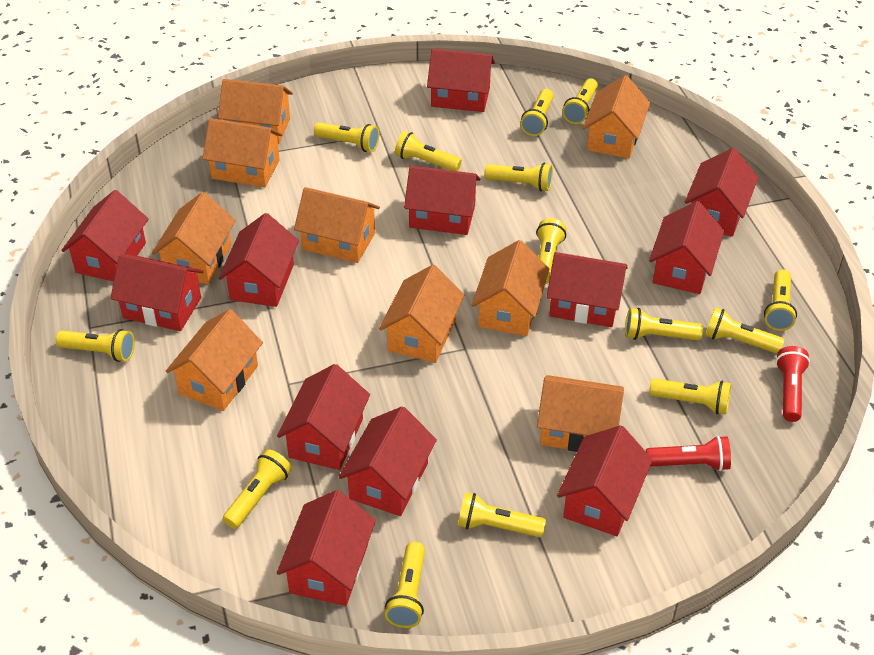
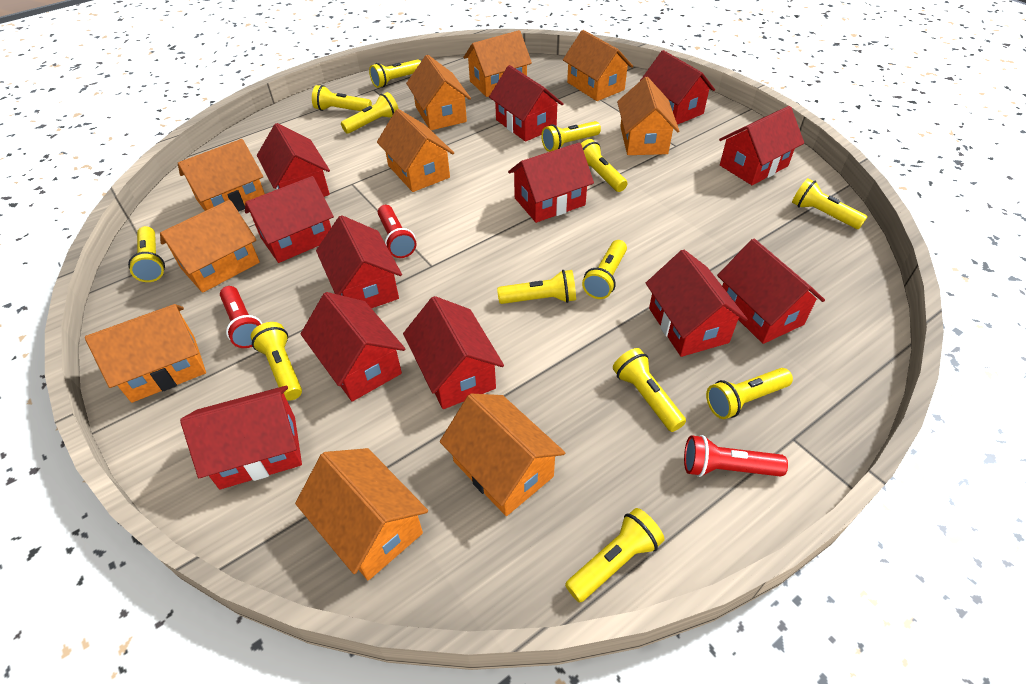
orange house: [152,192,236,284] [165,309,263,411] [202,118,282,187] [218,79,293,144] [294,187,380,263] [379,265,464,363] [472,240,549,336] [537,375,624,452] [583,75,650,159] = 9 -> [85,304,206,403] [160,200,260,293] [178,139,265,212] [295,448,428,580] [377,109,454,192] [406,55,471,130] [440,393,565,516] [464,30,532,97] [563,30,633,101] [617,77,679,155] = 10
red flashlight: [646,436,731,471] [776,346,810,422] = 2 -> [220,286,262,348] [378,205,416,258] [684,435,788,477] = 3
yellow flashlight: [55,329,135,362] [223,449,292,529] [314,122,379,152] [385,542,425,628] [395,131,462,171] [458,492,546,537] [484,163,553,192] [520,89,554,136] [536,218,566,284] [562,78,598,124] [625,308,703,340] [649,378,731,414] [705,308,784,354] [764,269,797,331] = 14 -> [128,226,165,282] [251,322,302,401] [312,85,372,111] [341,92,398,134] [369,59,421,88] [497,270,576,304] [541,121,601,152] [565,508,664,603] [581,139,627,192] [582,240,627,299] [613,348,686,432] [706,368,793,419] [792,178,867,229] = 13

